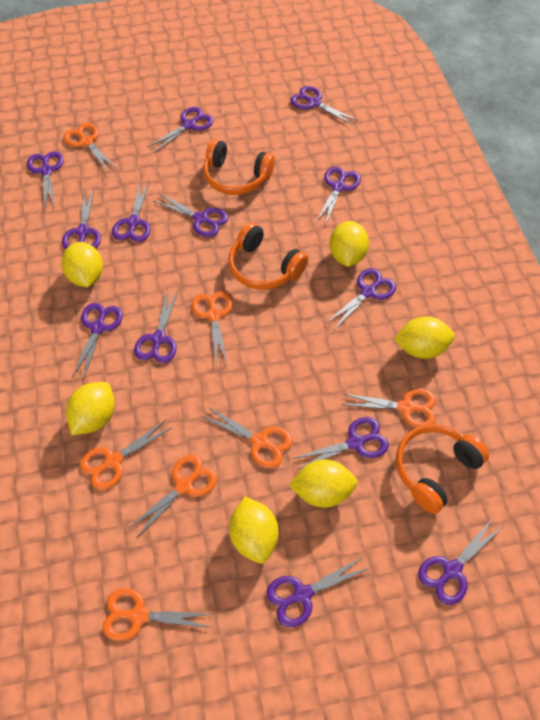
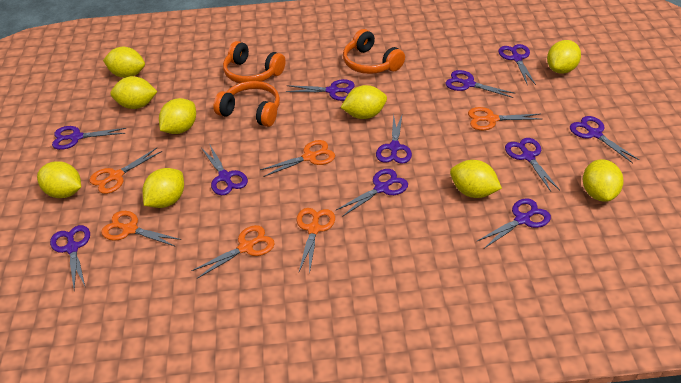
orange scissors: [64,123,117,171] [80,420,173,490] [103,588,212,641] [128,455,217,537] [192,291,233,363] [201,406,293,468] [341,389,436,428] = 7 -> [89,148,162,194] [101,211,181,247] [191,225,275,279] [260,140,335,177] [297,208,335,274] [468,107,541,130] = 6
purple scissors: [27,151,64,210] [62,190,101,249] [72,303,123,380] [112,182,150,242] [134,289,178,363] [148,107,214,153] [154,193,228,237] [266,556,369,627] [290,86,358,125] [292,417,389,470] [316,167,361,226] [326,268,396,330] [418,518,502,605] = 13 -> [50,225,90,290] [52,126,126,150] [201,145,248,195] [286,79,355,101] [336,169,408,217] [376,114,412,164] [446,70,516,98] [476,198,551,249] [498,44,536,85] [505,138,560,192] [570,116,639,163] = 11
yellow lemon: [61,242,103,287] [66,382,115,435] [229,497,279,563] [289,459,358,508] [330,221,369,267] [394,316,455,359] = 6 -> [37,161,81,198] [103,47,145,78] [110,76,158,109] [142,168,184,208] [159,98,196,134] [341,85,387,119] [450,160,502,198] [547,40,581,74] [583,159,623,202] = 9

